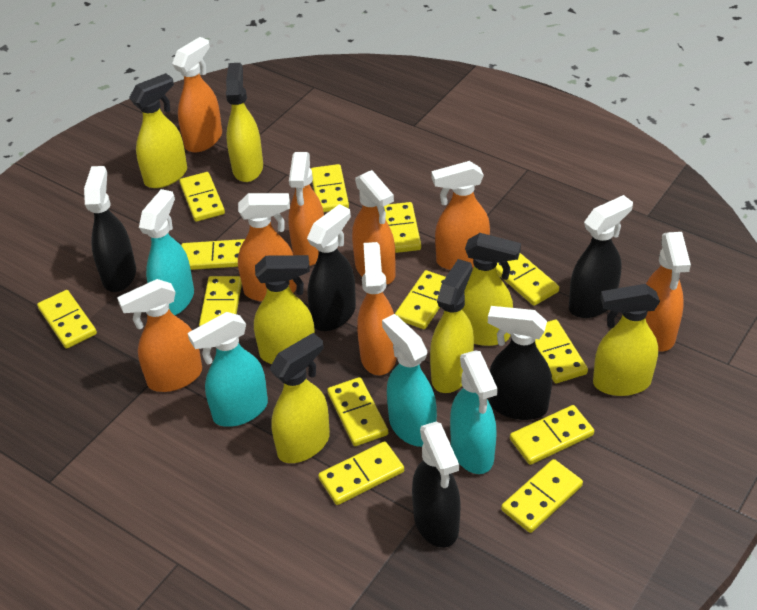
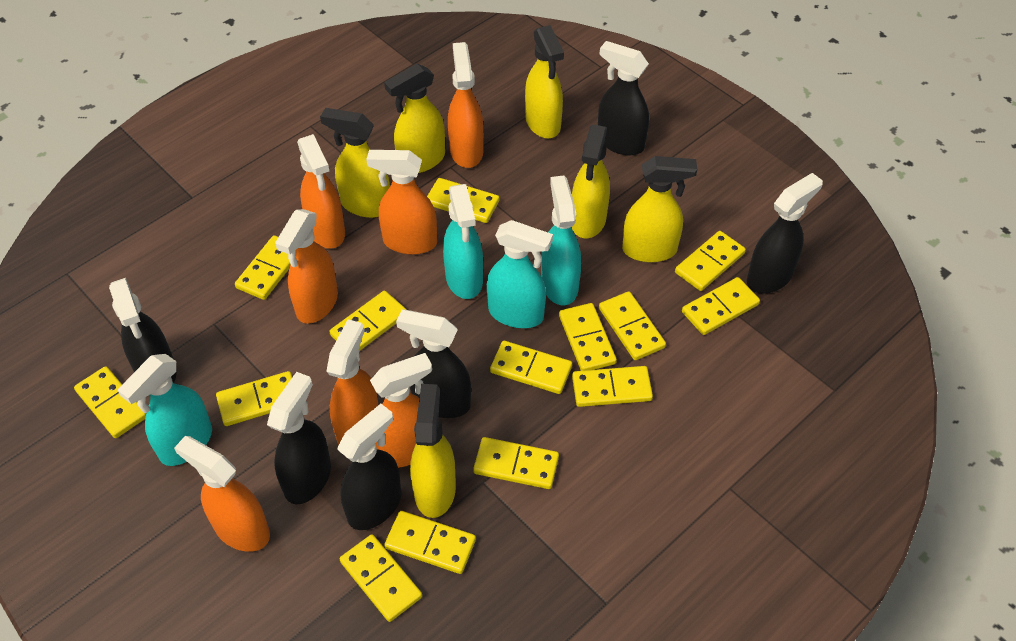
black spray bottle: [84,166,136,292] [307,204,356,331] [412,422,460,548] [488,306,552,420] [569,195,633,318] = 5 -> [109,278,177,383] [267,372,331,504] [337,404,401,530] [396,310,471,418] [598,41,649,155] [747,173,823,294] = 6
orange spray bottle: [117,279,202,392] [172,37,222,152] [238,193,297,302] [288,152,324,266] [352,170,396,285] [357,242,397,375] [432,161,490,270] [645,232,691,351] = 8 -> [174,436,270,552] [275,209,338,324] [297,134,345,249] [326,320,378,445] [366,150,437,255] [370,353,432,468] [448,42,484,168] = 7
yellow domino: [37,290,97,349] [179,172,225,222] [181,239,245,270] [199,276,242,326] [311,164,349,212] [318,441,404,505] [327,377,388,446] [384,202,421,253] [395,270,446,329] [496,253,559,306] [501,459,583,533] [510,405,594,465] [535,319,588,383] = 13 -> [74,366,146,438] [216,371,292,426] [235,235,290,300] [329,291,407,351] [340,534,422,622] [384,511,476,574] [427,178,499,223] [473,437,559,489] [490,341,572,394] [559,303,617,371] [572,366,653,407] [599,291,666,360] [675,231,746,291] [682,277,760,335] = 14
yellow spray bottle: [129,73,187,188] [226,63,263,182] [254,255,315,364] [269,333,330,463] [430,259,474,393] [462,233,521,346] [593,284,660,396] = 7 -> [320,108,390,218] [384,64,445,173] [410,384,456,518] [525,25,564,139] [572,124,610,238] [622,156,697,262] = 6

